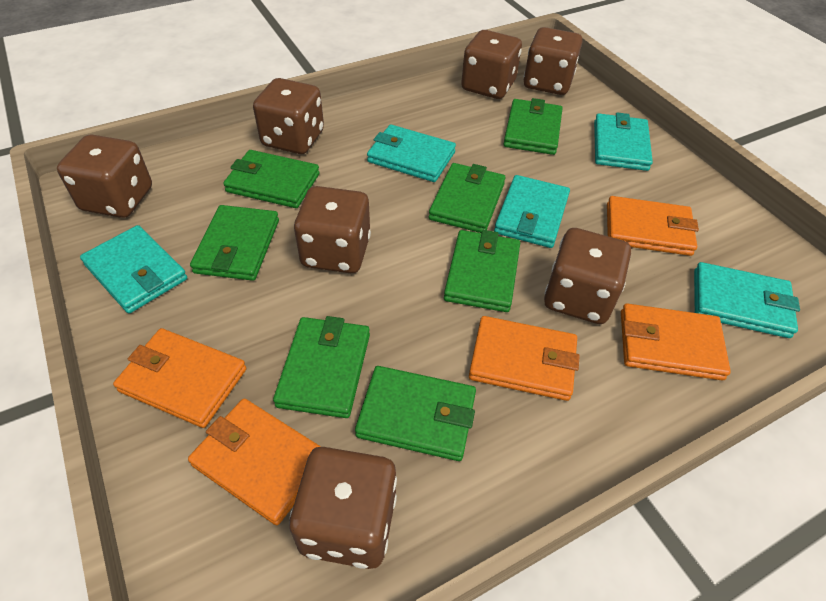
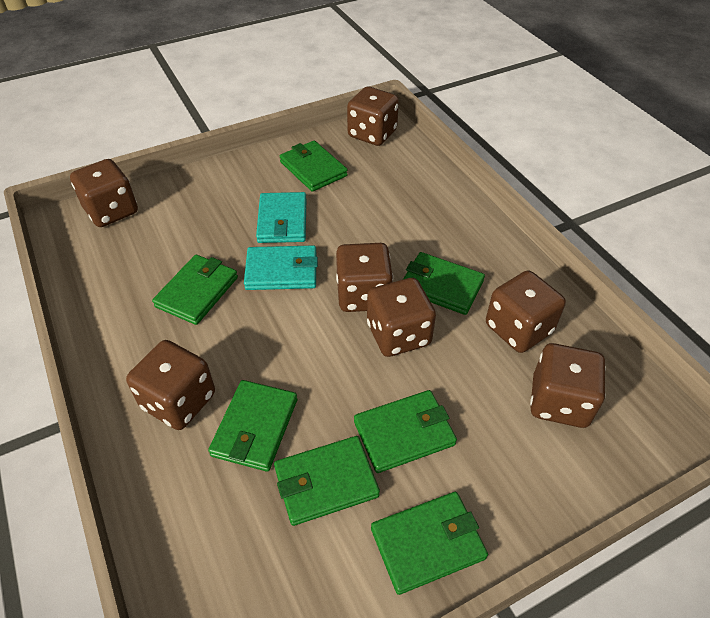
orange wallet: [113,328,246,428] [188,398,321,525] [469,316,580,401] [607,196,699,256] [621,303,731,381] = 5 -> none = 0
turquoise wallet: [80,225,187,313] [367,125,456,182] [494,175,570,248] [594,112,653,171] [694,262,800,338] = 5 -> [244,245,318,290] [256,192,306,243] = 2

